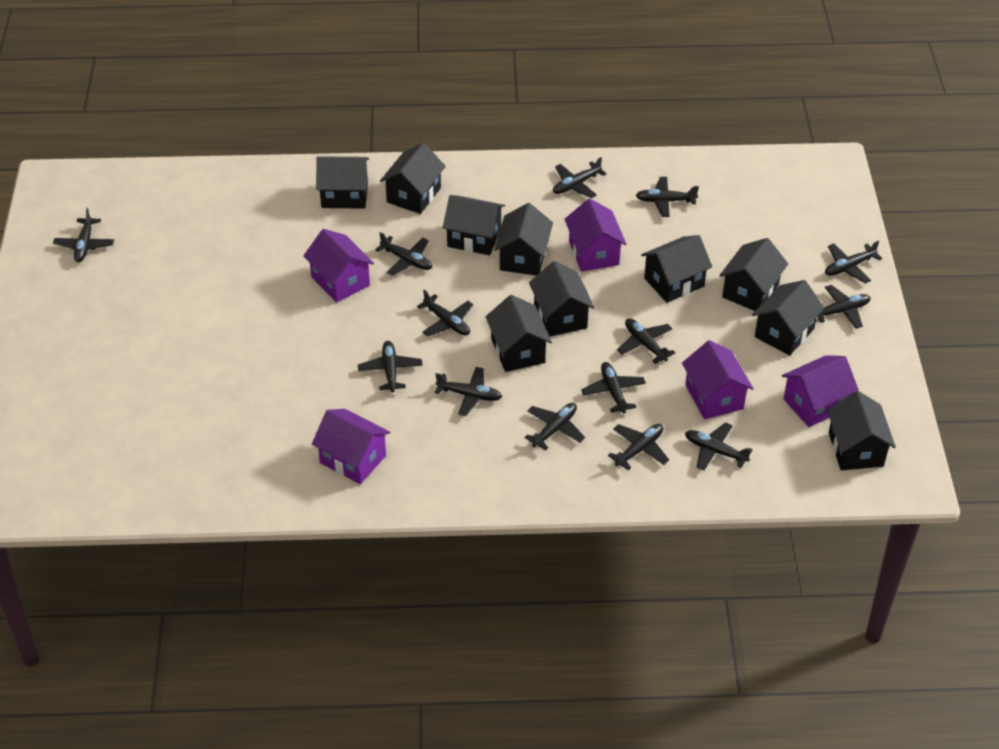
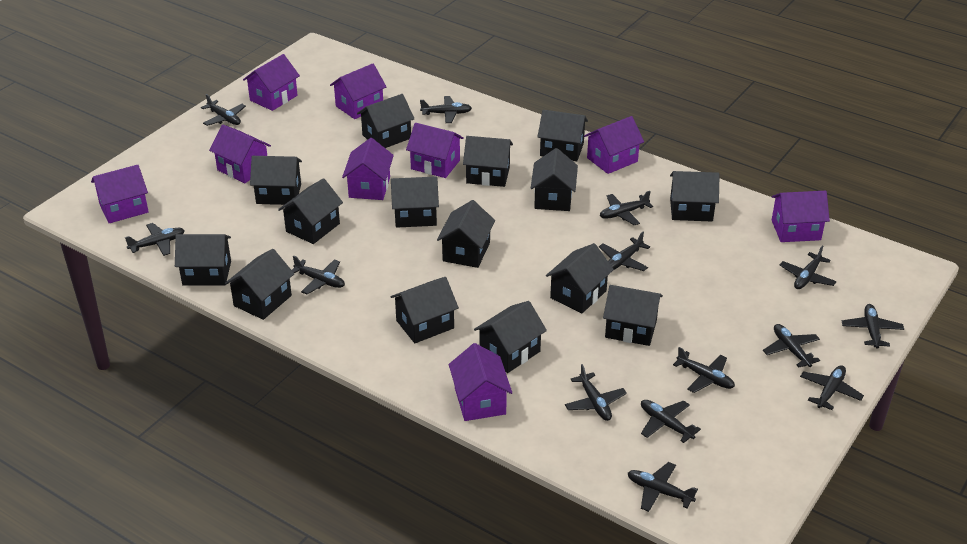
black house: [316,156,369,209] [380,143,446,214] [443,195,505,255] [486,295,552,372] [494,203,553,276] [529,261,594,337] [641,235,712,303] [719,238,788,311] [752,280,824,355] [827,391,896,470] = 10 -> [175,234,231,286] [225,249,294,320] [250,156,302,205] [278,178,343,244] [357,94,415,148] [390,277,459,343] [391,176,439,228] [437,200,495,268] [463,136,513,187] [474,301,547,373] [531,148,578,211] [537,110,588,161] [546,243,614,313] [603,285,663,346] [670,171,720,221] = 15
purple house: [303,229,374,303] [312,409,390,484] [565,199,627,272] [682,340,753,419] [782,355,859,427] = 5 -> [91,165,149,223] [209,125,271,183] [243,54,300,111] [330,63,387,119] [342,138,394,200] [406,123,464,178] [449,343,512,421] [584,116,644,174] [772,191,830,242] = 9

